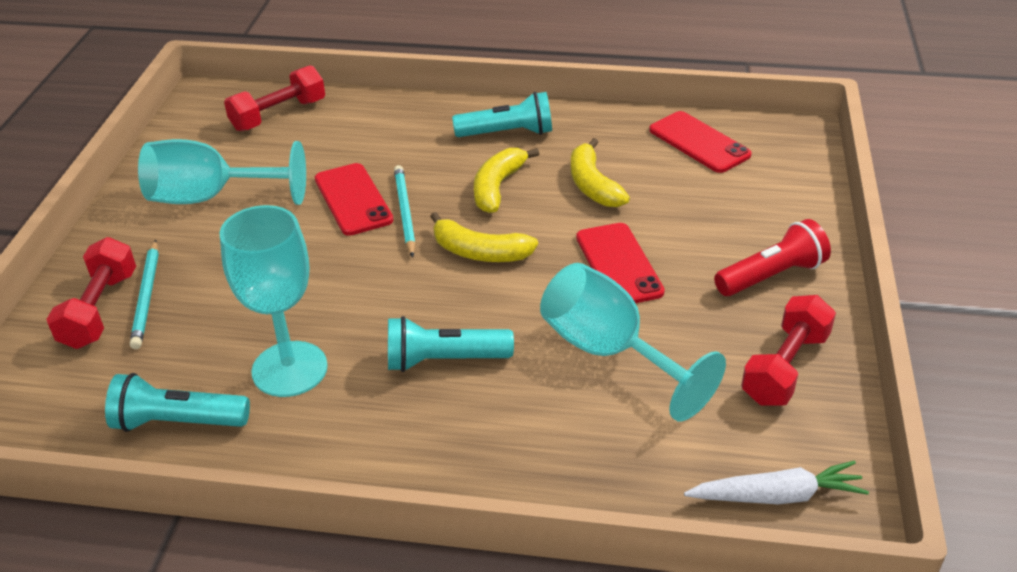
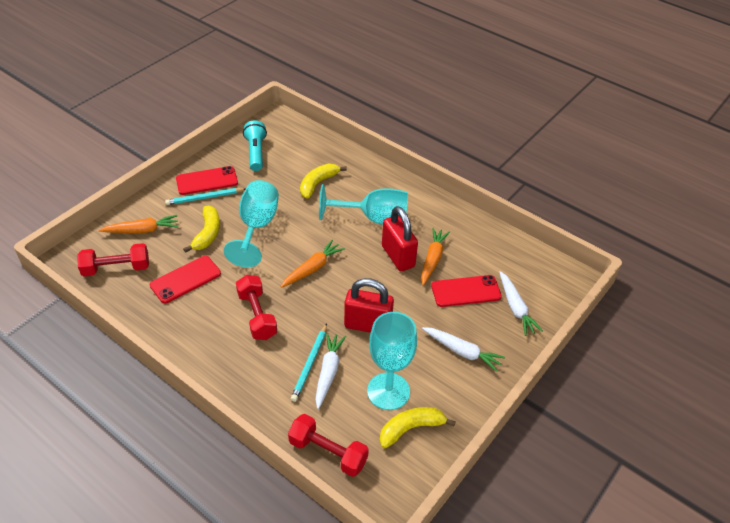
orange carrot: none = 0 -> [99,215,178,233] [281,240,345,288] [421,228,450,286] = 3
red flashlight: [714,219,831,296] = 1 -> none = 0
red padlock: none = 0 -> [344,278,394,333] [382,206,418,271] = 2
turquoise flashlight: [105,373,250,432] [388,316,514,372] [452,92,552,137] = 3 -> [243,120,267,171] = 1
white carrot: [684,461,869,504] = 1 -> [315,333,346,409] [422,327,505,372] [499,271,543,336] = 3

